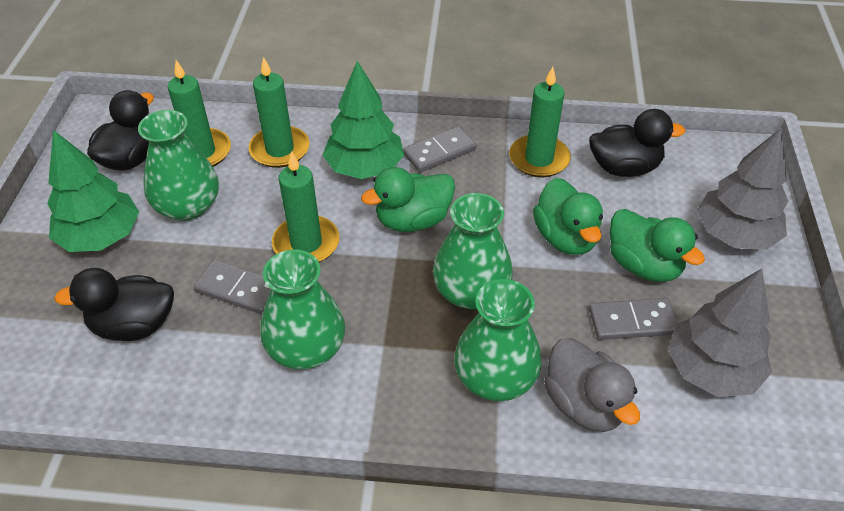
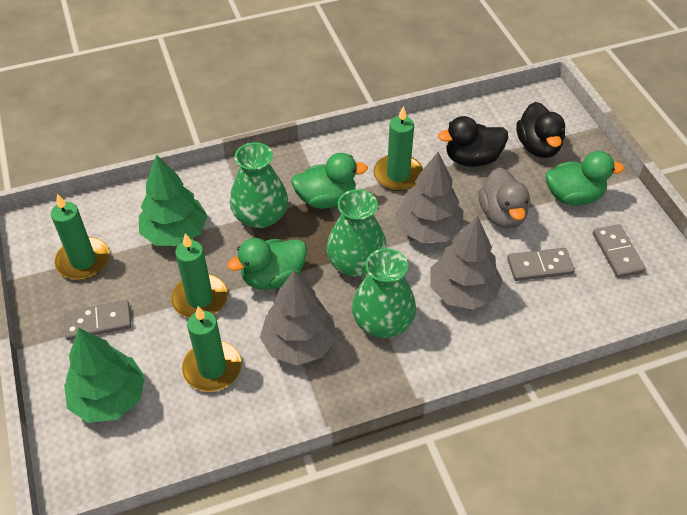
black duck: [54,268,174,341] [87,90,154,170] [589,109,685,177] = 3 -> [438,116,508,167] [516,102,565,158] = 2
green vase: [138,110,219,221] [260,250,345,370] [433,193,513,309] [454,279,541,401] = 4 -> [230,142,288,228] [326,189,387,277] [352,248,416,338] = 3
grey tree: [668,269,772,397] [697,128,788,250] = 2 -> [260,271,337,365] [395,152,463,243] [430,215,503,310] = 3

